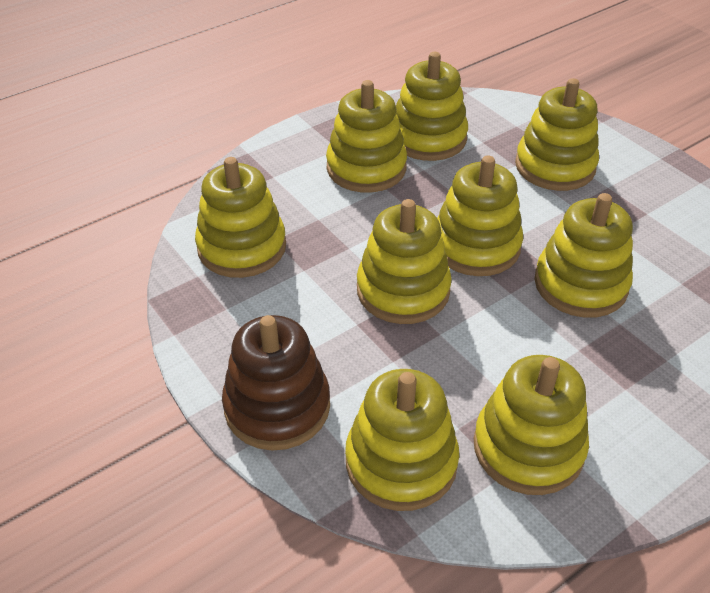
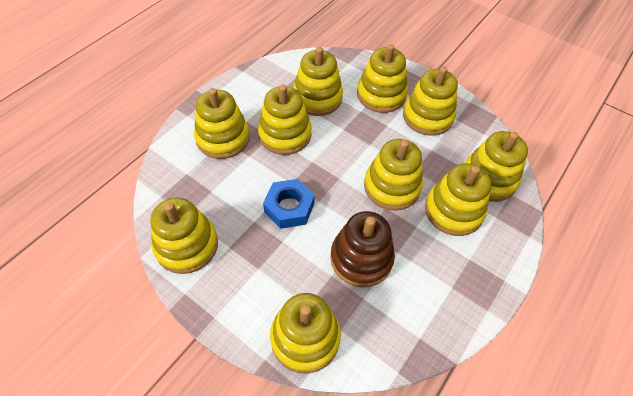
blue nut: none = 0 -> [263,179,315,229] = 1
yellow stacking toy: [195,157,286,278] [326,80,407,193] [345,369,459,511] [357,199,452,324] [396,52,468,161] [437,156,523,276] [474,355,589,495] [515,78,599,191] [534,193,633,318] = 9 -> [150,198,218,274] [194,88,250,159] [258,85,312,155] [270,293,341,374] [293,47,343,116] [357,44,408,113] [364,139,423,211] [403,67,458,136] [425,163,491,236] [465,131,528,202] = 10

